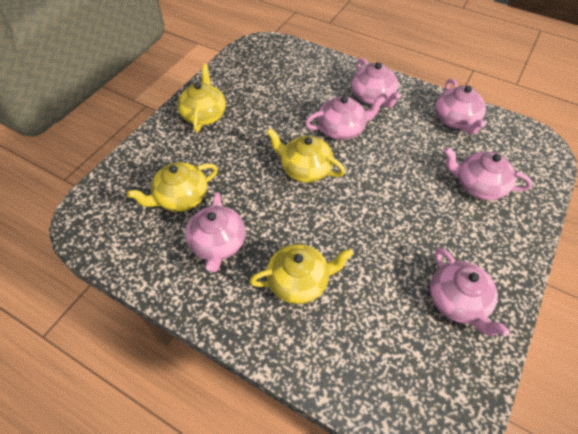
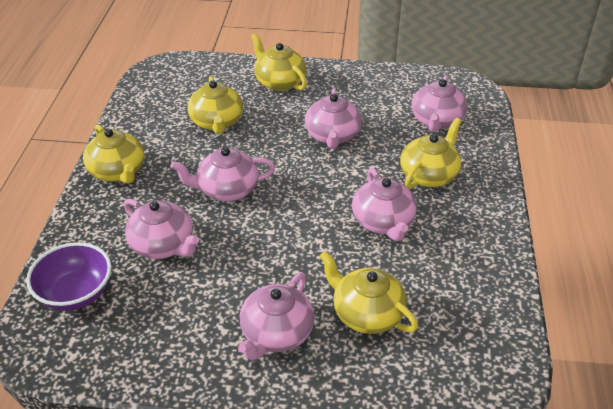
purple bowl: none = 0 -> [26,242,111,311] = 1
yellow teapot: [127,162,218,212] [177,64,226,132] [249,244,353,304] [266,128,345,183] = 4 -> [83,124,145,184] [187,76,243,134] [251,33,307,91] [319,251,418,334] [400,118,461,189] = 5

